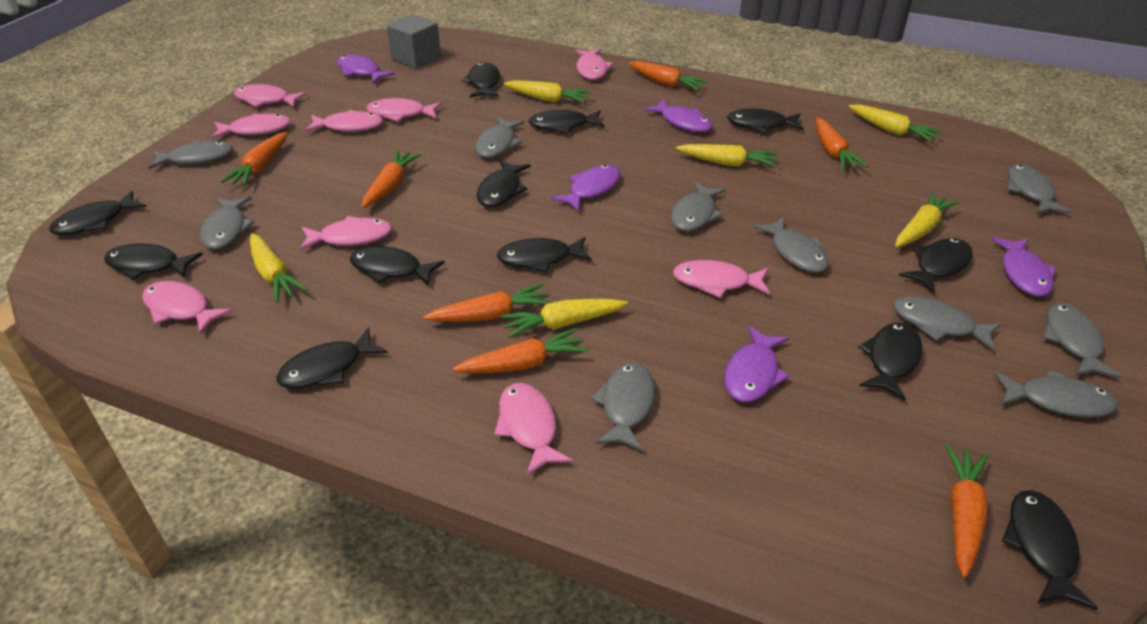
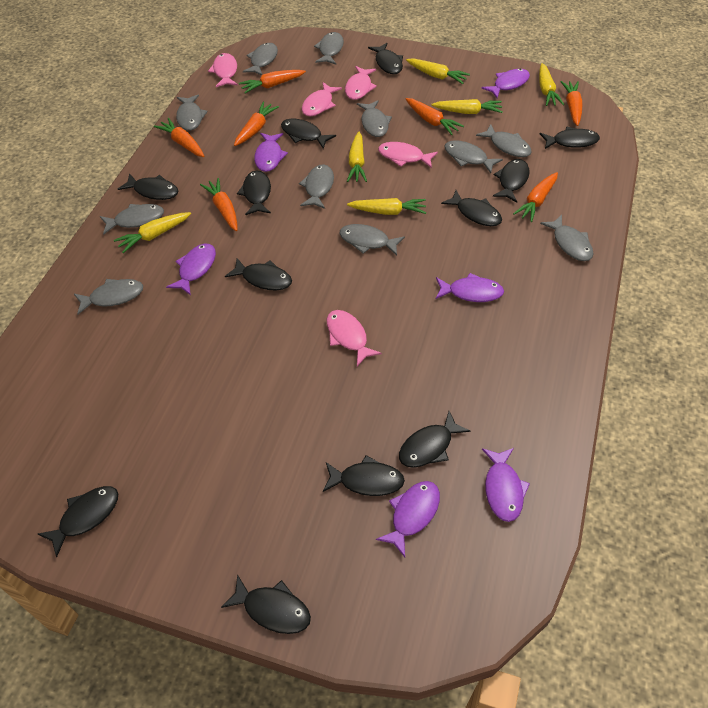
grey cube: [387,14,441,68] = 1 -> none = 0
grey fish: [148,141,233,169] [200,196,254,250] [475,117,525,158] [591,362,655,451] [671,181,726,231] [753,217,829,273] [893,296,1001,351] [994,369,1118,418] [1007,164,1072,214] [1042,303,1122,378] = 10 -> [74,279,143,314] [100,204,164,235] [176,95,208,131] [243,43,278,76] [299,164,334,209] [314,32,344,65] [339,224,405,256] [357,100,392,137] [444,140,503,173] [476,124,532,157] [540,215,593,261] = 11
pink fish: [142,281,233,335] [211,114,291,139] [234,84,307,107] [300,216,392,250] [305,110,383,132] [366,98,442,122] [494,383,573,476] [575,49,613,80] [673,260,770,298] = 9 -> [208,53,238,87] [302,82,342,116] [327,310,382,366] [345,66,377,100] [378,142,438,168] = 5
purple fish: [337,54,395,84] [551,165,621,212] [643,99,712,132] [724,326,789,402] [991,237,1056,297] = 5 -> [166,244,216,295] [254,133,288,172] [376,481,440,557] [435,273,504,302] [481,69,530,98] [482,448,530,522] = 6

